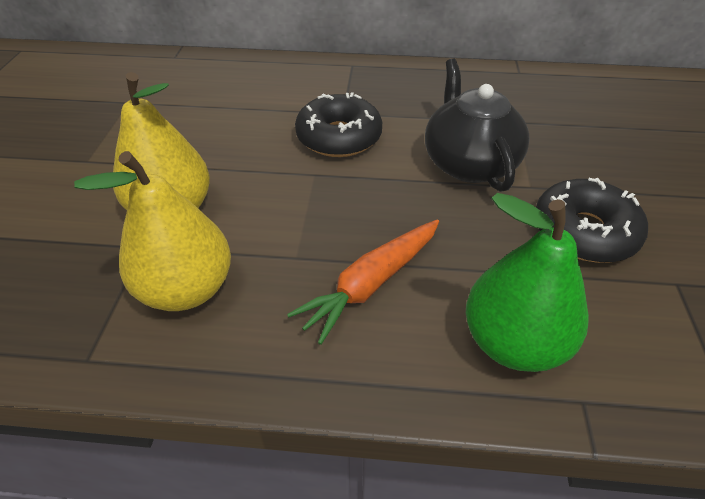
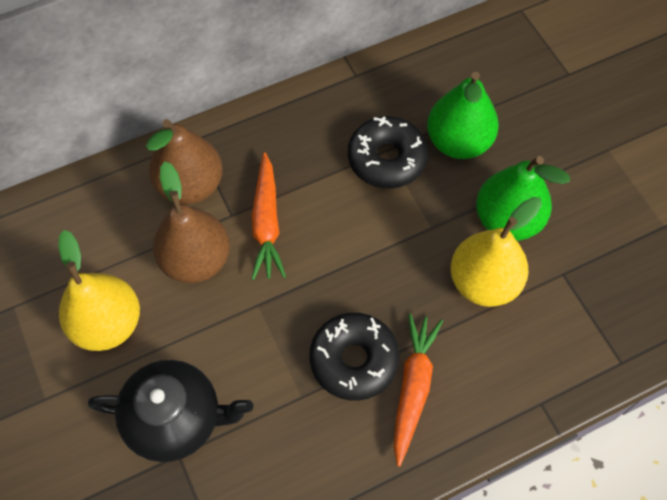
brown pear: none = 0 -> [146,119,223,205] [153,162,230,283] = 2
green pear: [466,193,589,372] = 1 -> [427,72,499,159] [476,156,570,241] = 2
orange carrot: [287,219,439,345] = 1 -> [252,152,286,280] [394,313,443,466] = 2

